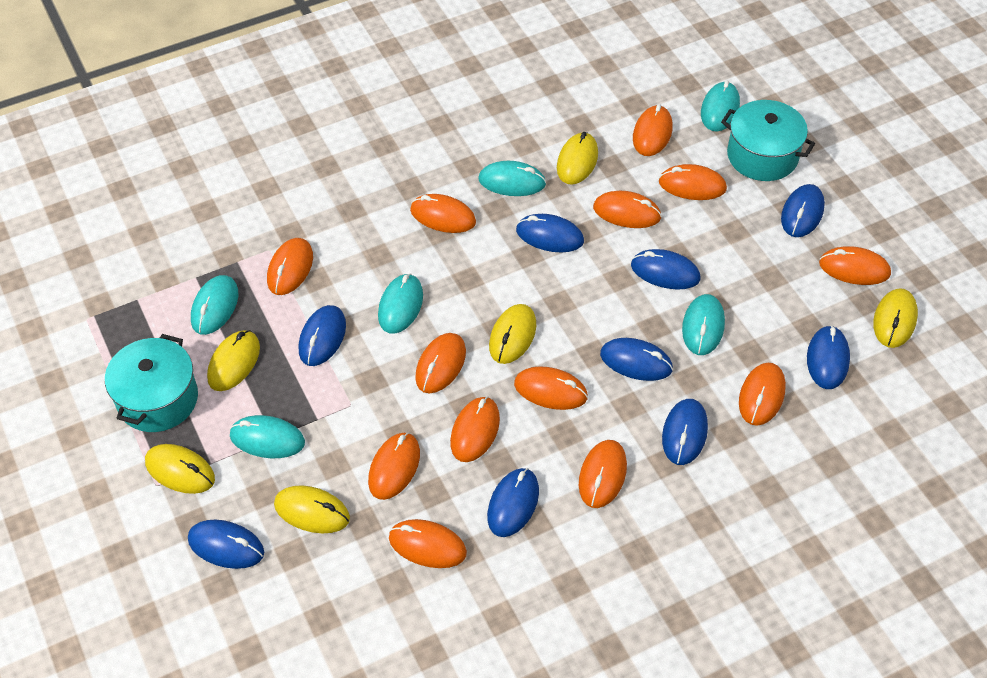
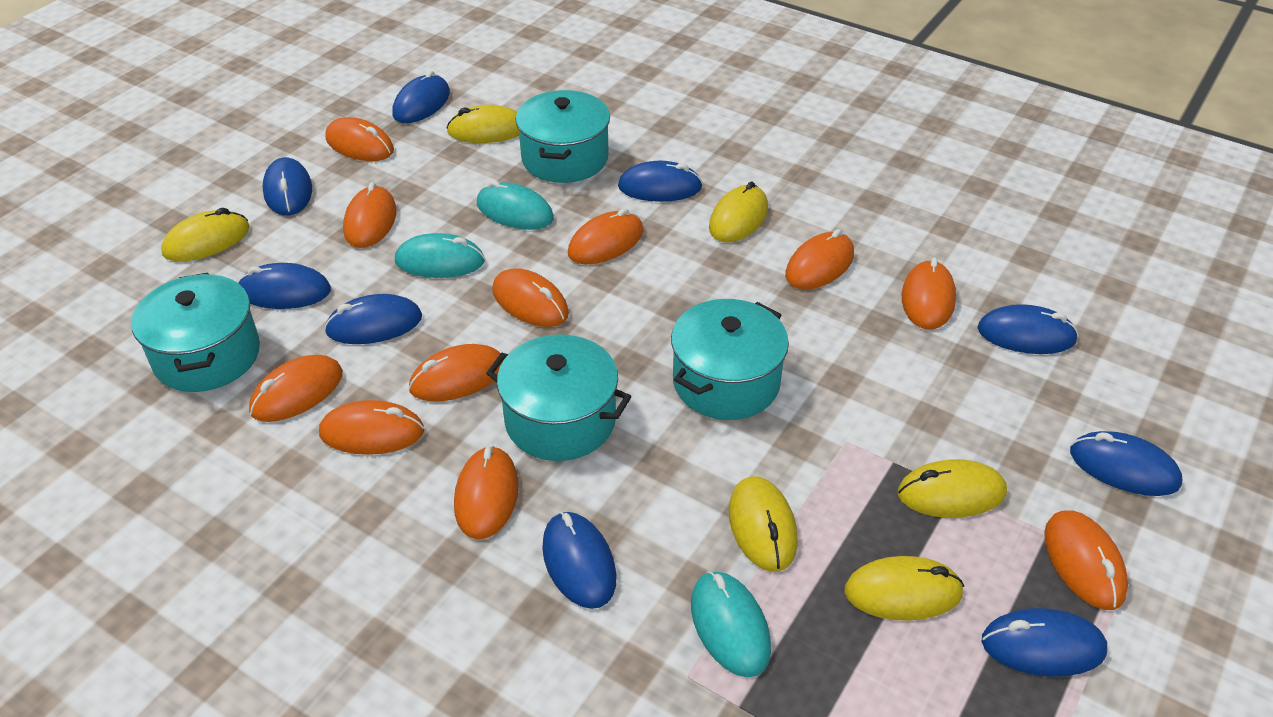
orange mouse: [267,238,313,295] [368,432,420,500] [389,519,467,568] [410,194,476,233] [415,333,466,393] [450,396,500,462] [514,366,588,410] [579,440,627,508] [593,191,662,228] [633,104,673,156] [659,164,727,200] [739,363,786,426] [819,246,891,285] = 13 -> [249,355,343,422] [319,400,424,455] [325,117,394,161] [343,182,397,248] [408,344,504,402] [454,446,519,539] [492,268,569,327] [568,208,643,264] [785,229,854,289] [902,258,956,329] [1044,510,1128,610] = 11
turquoise mouse: [191,275,238,335] [229,415,305,458] [378,273,423,334] [478,161,546,196] [682,294,725,355] [701,81,740,131] = 6 -> [395,233,485,278] [477,180,554,230] [691,571,771,678] = 3
turquoise pot: [105,334,198,432] [721,100,815,181] = 2 -> [131,273,260,392] [486,334,632,461] [516,90,610,183] [671,299,789,420] = 4

